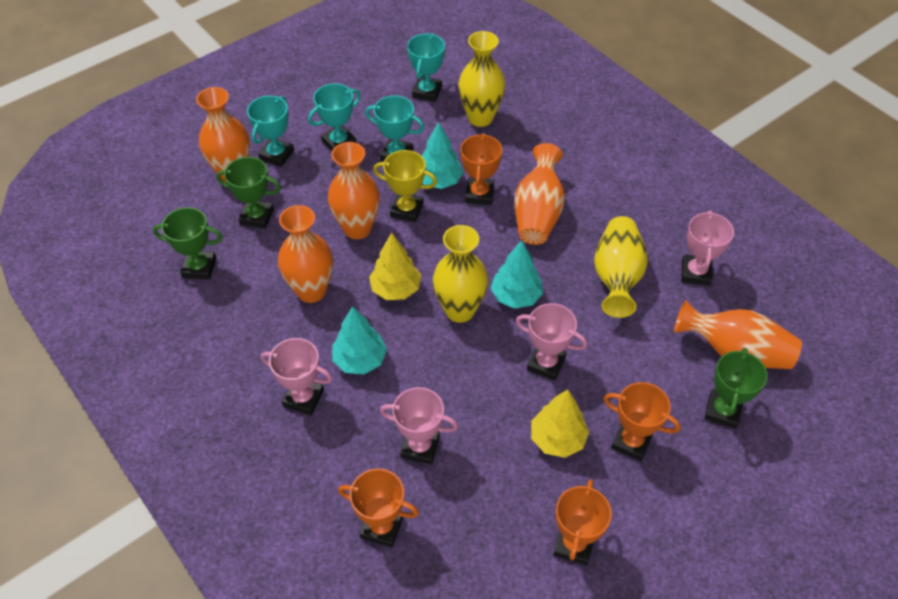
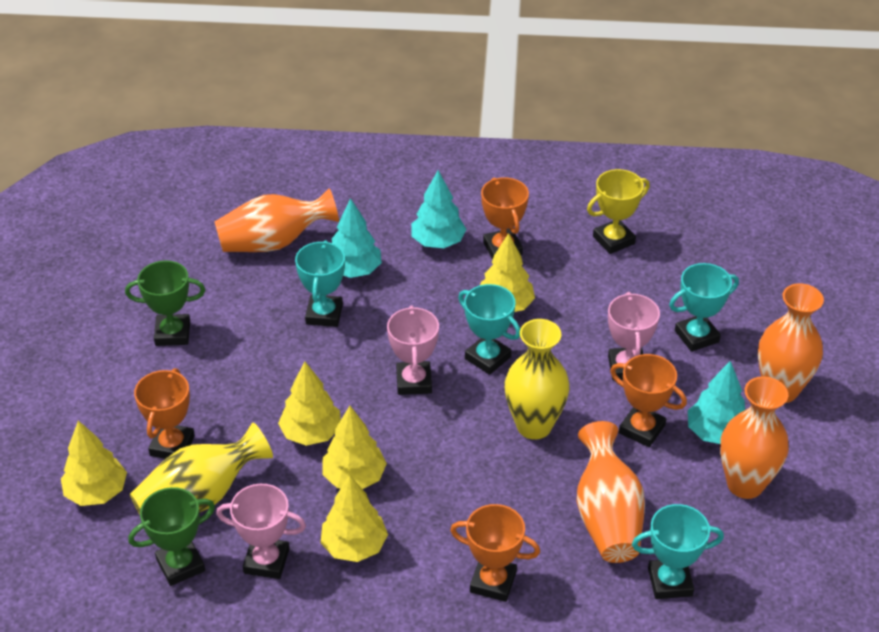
green trophy: [153,207,223,280] [216,157,281,229] [705,348,768,429] = 3 -> [125,260,205,346] [128,487,215,586] = 2
orange vase: [196,87,250,182] [278,205,333,303] [328,142,380,239] [514,143,565,245] [674,300,802,369] = 5 -> [214,188,339,252] [576,421,645,563] [720,376,789,499] [758,283,824,403] = 4
pink trophy: [261,338,332,415] [380,387,458,465] [516,303,587,381] [681,211,734,286] = 4 -> [216,484,306,579] [387,305,439,395] [608,292,660,380] = 3
yellow tree: [369,233,421,300] [531,389,589,458] = 2 -> [61,421,127,506] [278,361,341,446] [321,475,388,562] [322,406,387,489] [480,233,535,312] = 5
yellow vase: [433,225,488,323] [458,31,505,127] [594,216,648,318] = 3 -> [130,423,273,515] [505,319,569,440] = 2

